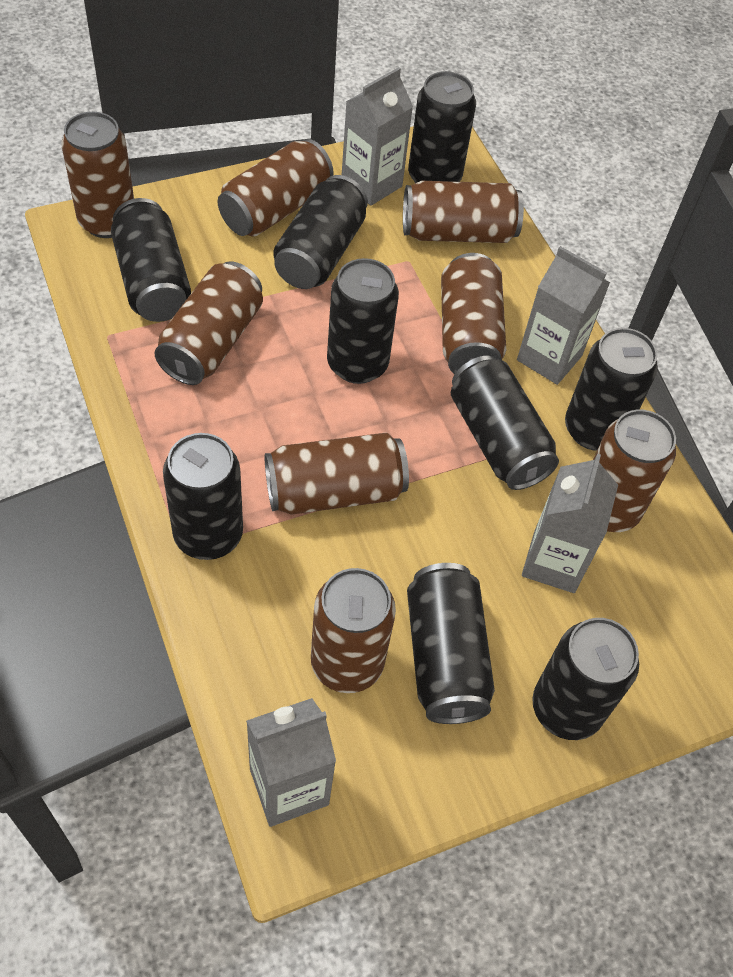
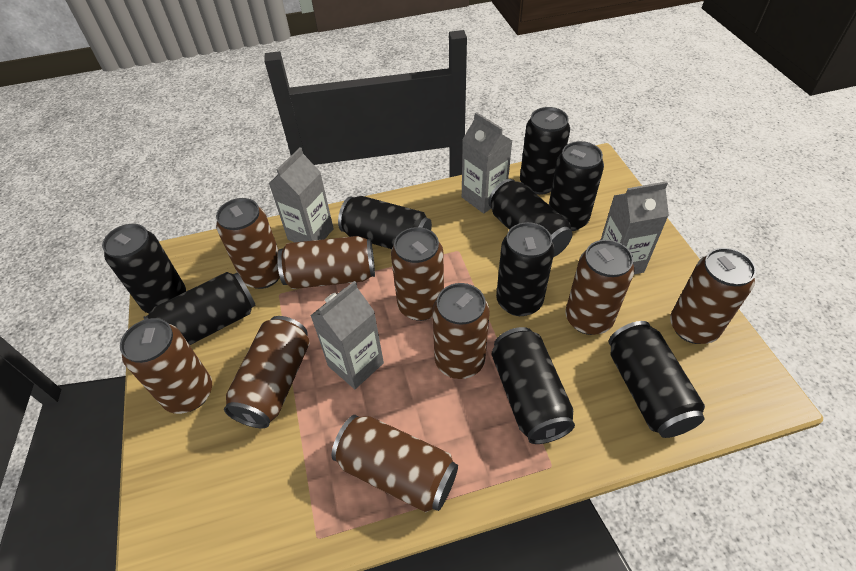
brown can: [61,112,134,238] [154,261,263,385] [218,139,334,237] [265,433,409,515] [311,568,396,693] [403,181,524,243] [441,253,506,374] [593,410,676,532] = 8 -> [120,318,212,414] [216,198,280,289] [224,316,310,428] [277,236,375,289] [331,415,458,513] [391,227,444,321] [432,283,490,379] [566,240,634,335] [670,248,756,344] = 9

